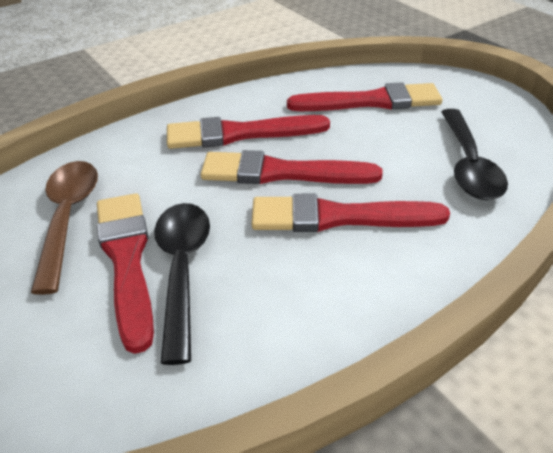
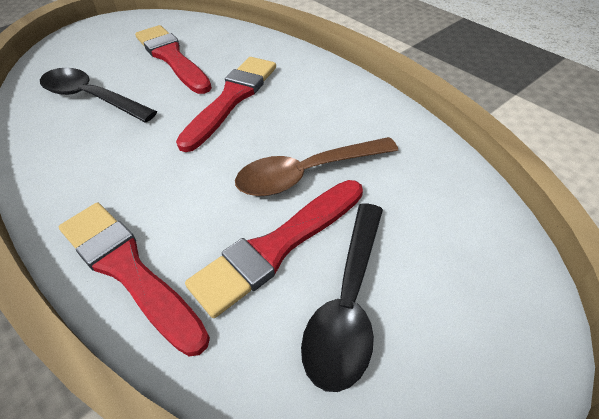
red brush: [97,193,154,354] [167,115,330,149] [201,150,383,184] [252,194,450,232] [287,82,442,111] = 5 -> [59,203,210,357] [135,25,212,94] [176,57,276,152] [185,180,363,318] = 4

